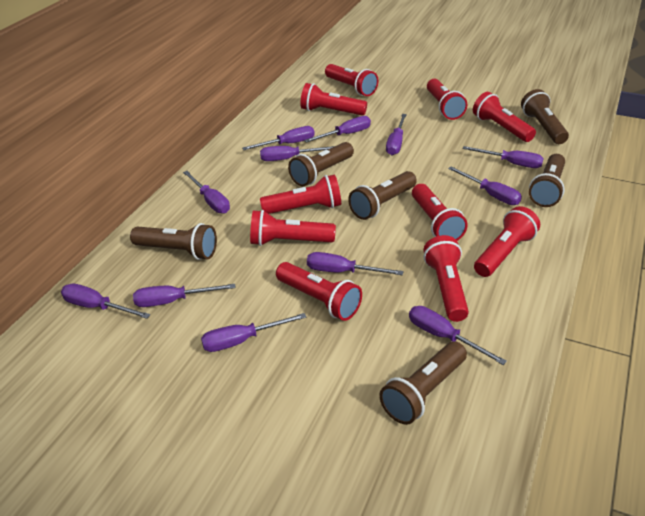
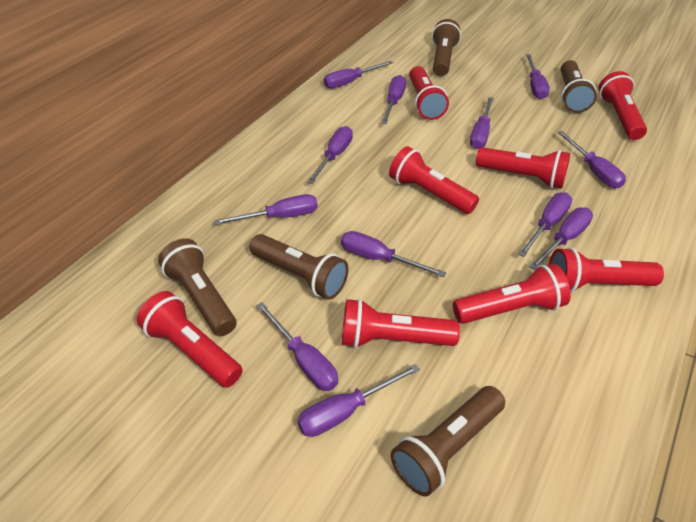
brown flashlight: [130,223,217,260] [288,142,354,186] [348,171,417,220] [379,341,467,425] [521,89,569,144] [529,154,565,207] = 6 -> [158,239,236,336] [249,234,349,300] [391,386,505,496] [432,19,461,76] [561,60,597,113] = 5
red flashlight: [250,210,336,246] [260,175,341,214] [276,262,362,321] [300,83,367,116] [325,64,378,96] [412,184,468,241] [424,235,469,322] [427,79,467,120] [473,92,536,142] [474,206,540,277] = 10 -> [137,291,243,388] [342,299,460,348] [389,146,479,214] [409,66,449,120] [453,264,571,324] [476,147,570,189] [549,247,664,293] [599,71,647,140] = 8

